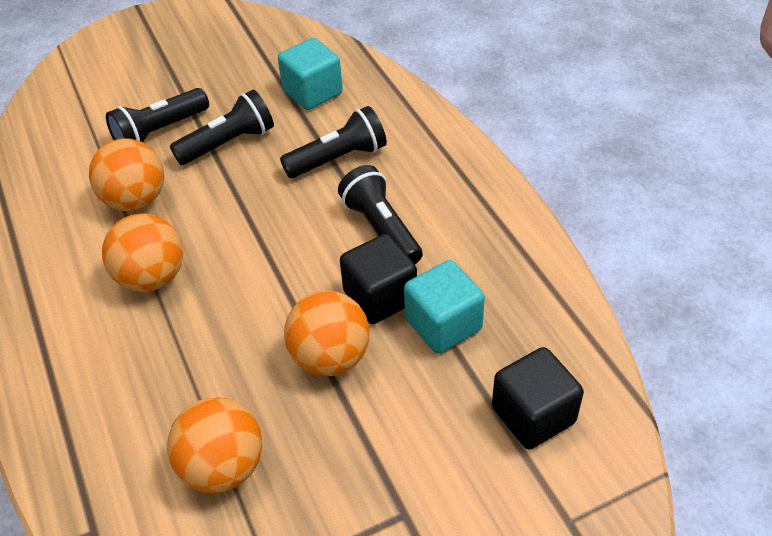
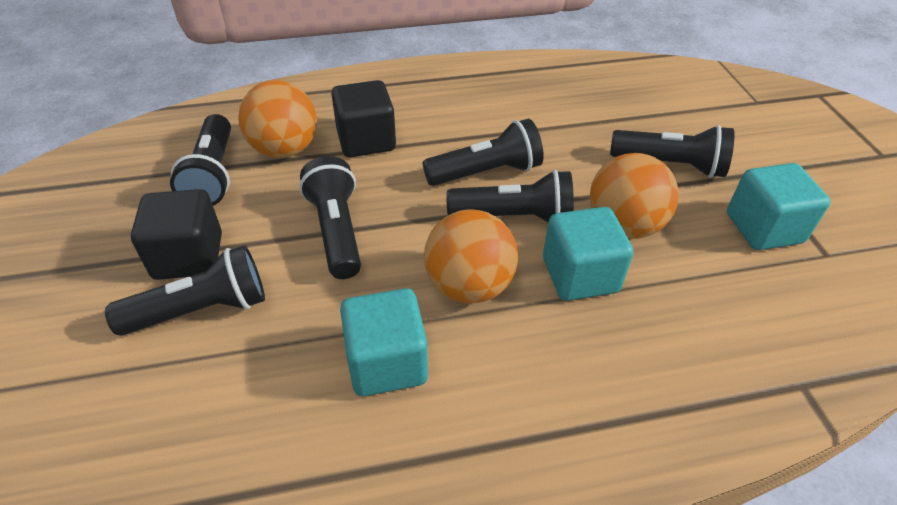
black flashlight: [106,88,209,142] [170,90,274,165] [280,106,387,178] [338,165,423,264] = 4 -> [105,245,265,336] [170,114,231,205] [299,156,361,279] [423,119,544,186] [446,170,574,222] [610,125,735,178] = 6
orange ball: [89,138,164,211] [102,214,183,292] [167,397,263,493] [284,290,369,376] = 4 -> [238,80,317,158] [424,209,518,304] [589,153,679,239] = 3
turquoise cube: [278,38,343,110] [404,260,485,354] = 2 -> [340,288,428,396] [543,207,633,301] [727,163,830,250] = 3

